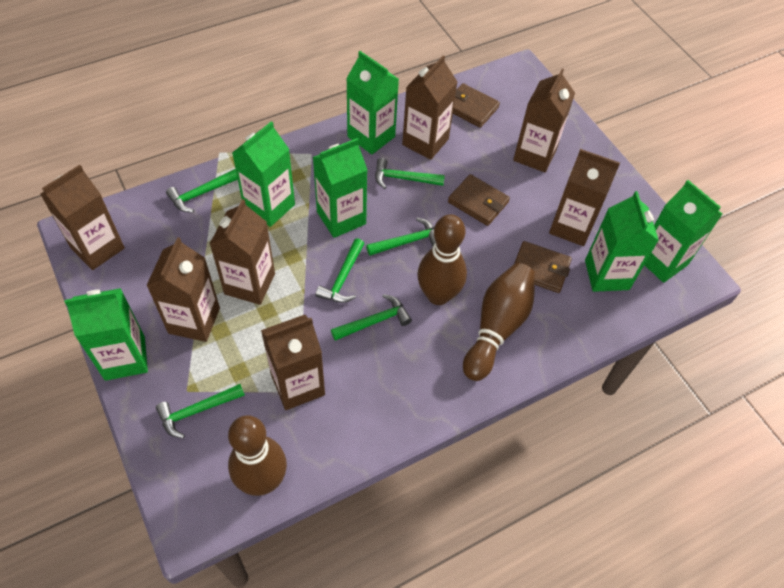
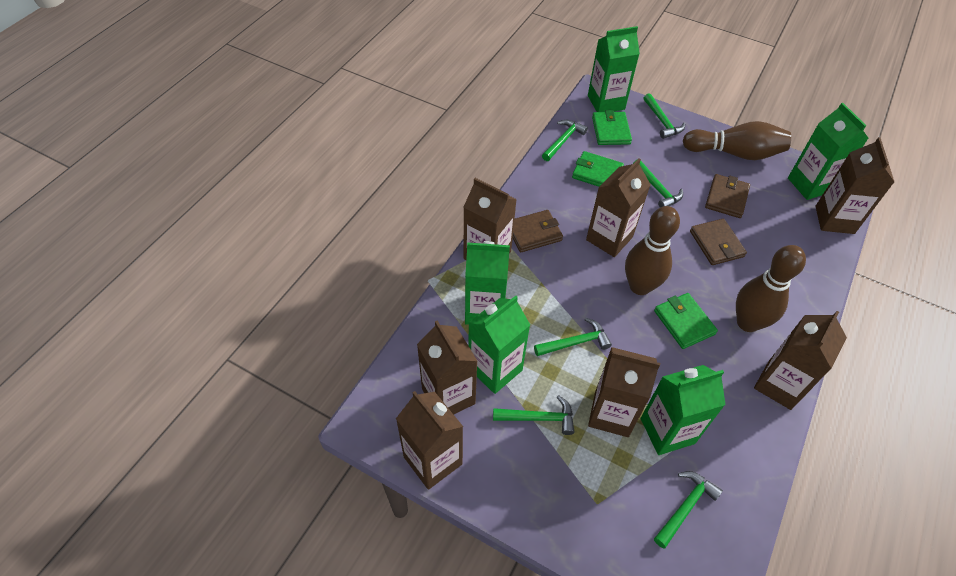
green carton: [65,288,148,381] [232,121,295,227] [313,138,367,238] [346,51,399,155] [585,191,659,292] [645,180,722,283] = 6 -> [465,241,510,325] [468,296,530,394] [588,26,640,112] [641,365,726,455] [788,103,869,200] = 5
green wallet: none = 0 -> [572,151,624,187] [592,110,632,145] [654,293,718,349] = 3

